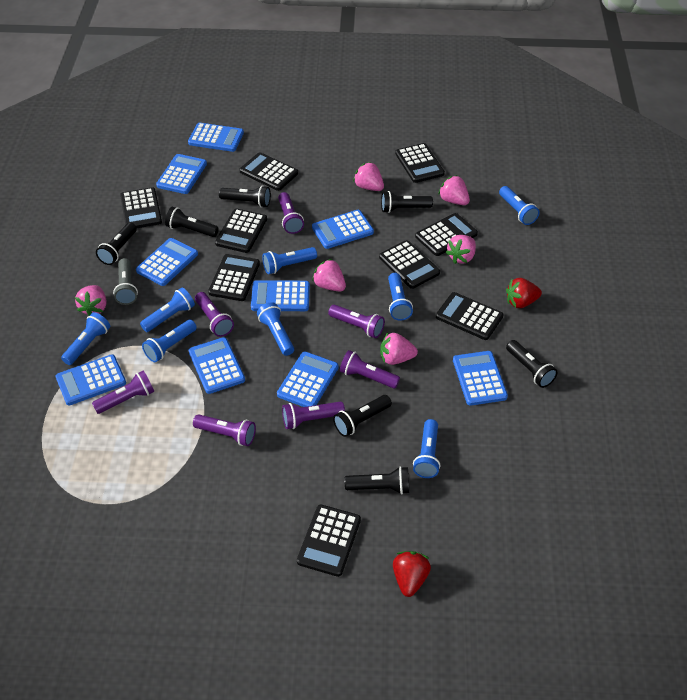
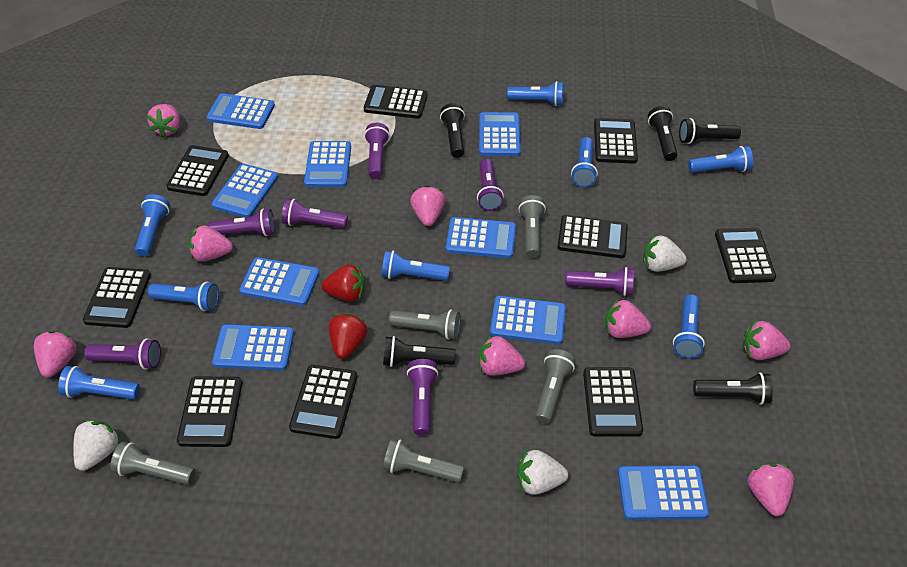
black flashlight: [96,223,137,265] [165,207,219,237] [219,185,271,208] [333,395,392,437] [344,466,409,494] [381,191,433,213] [506,340,557,388] = 7 -> [383,336,456,367] [440,103,465,158] [648,106,678,161] [679,118,741,144] [693,372,773,405] = 5
grey flashlight: [113,258,138,305] = 1 -> [110,442,195,485] [383,439,464,483] [389,309,461,340] [518,195,546,258] [535,349,576,423] = 5
pink strawberry: [75,285,106,316] [312,259,346,291] [353,162,384,191] [380,333,418,365] [438,175,470,205] [446,235,476,264] = 6 -> [34,331,78,378] [147,104,180,137] [189,225,233,262] [410,185,445,226] [479,335,525,376] [605,298,651,338] [742,320,791,360] [747,463,794,516] = 8
white strawberry: none = 0 -> [73,420,121,471] [517,449,568,495] [643,234,687,272] = 3

